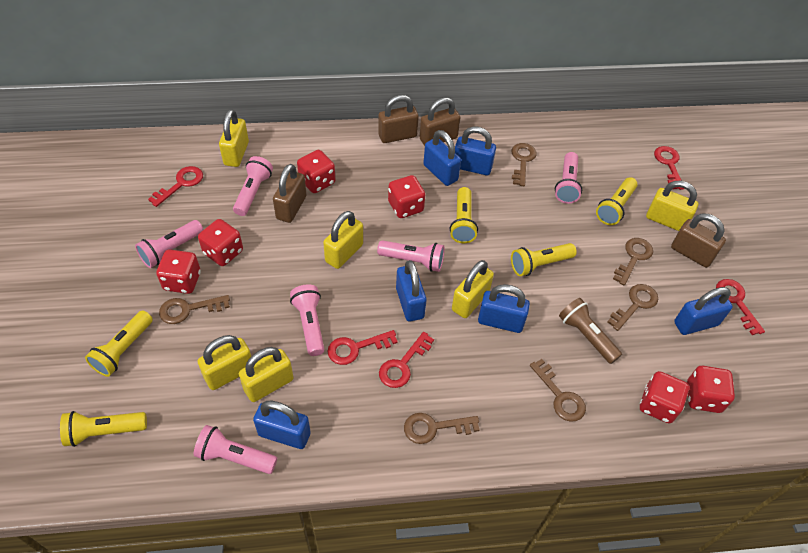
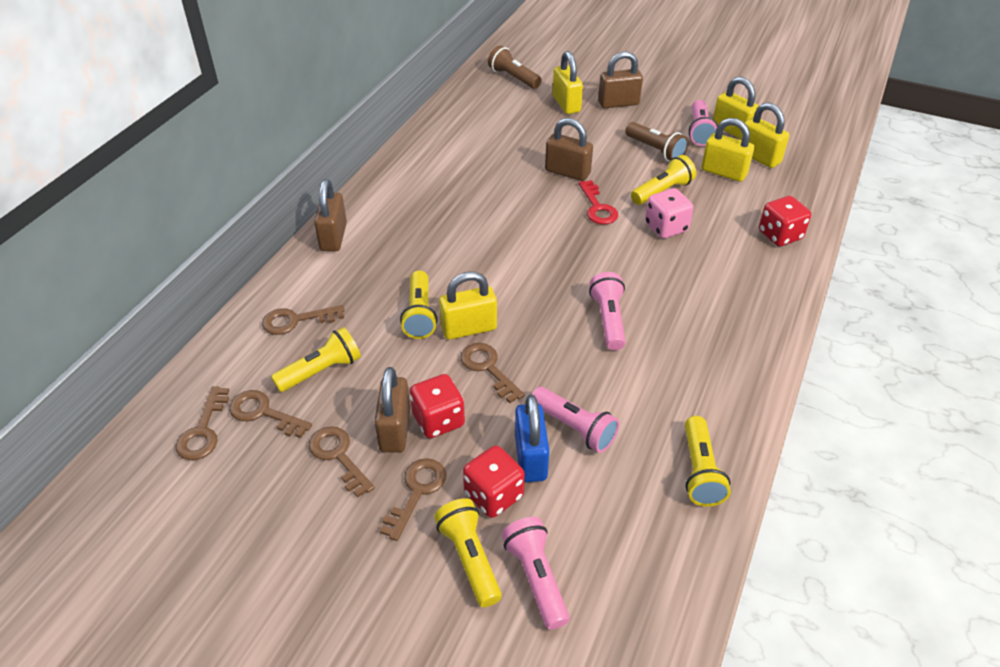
blue padlock: [253,401,311,449] [396,260,427,322] [423,130,461,186] [455,126,496,175] [478,284,530,333] [674,287,733,335] = 6 -> [515,395,549,482] = 1
brown flashlight: [559,298,622,364] = 1 -> [488,45,542,89] [625,122,689,161] = 2
pink dice: none = 0 -> [645,188,694,238] = 1
pink flashlight: [135,220,203,268] [194,425,277,474] [233,156,273,216] [290,284,324,356] [377,240,445,272] [555,152,582,204] = 6 -> [502,517,569,630] [532,387,619,453] [589,272,626,350] [689,100,718,146] = 4
red dice: [156,249,201,294] [198,219,243,266] [297,150,336,193] [388,175,425,218] [640,371,689,423] [687,366,735,413] = 6 -> [410,374,465,438] [463,446,525,518] [759,196,811,246] = 3
red key: [148,166,203,207] [327,330,398,365] [379,332,434,388] [654,146,684,190] [716,279,765,335] = 5 -> [578,180,618,225] = 1
yellow padlock: [198,335,251,390] [219,109,249,167] [239,347,294,402] [323,211,363,269] [452,260,494,318] [646,180,698,231] = 6 -> [439,272,497,340] [552,51,583,114] [702,118,754,182] [713,76,759,139] [740,103,789,168] = 5

